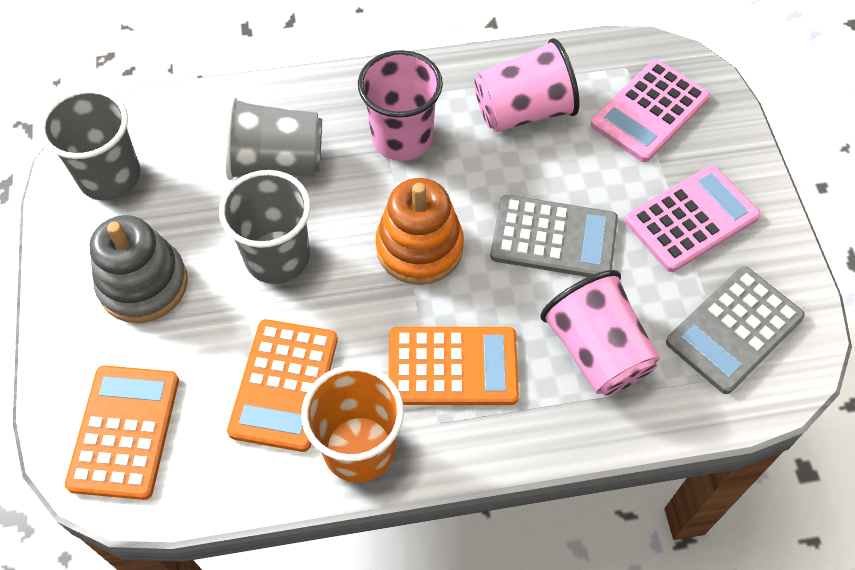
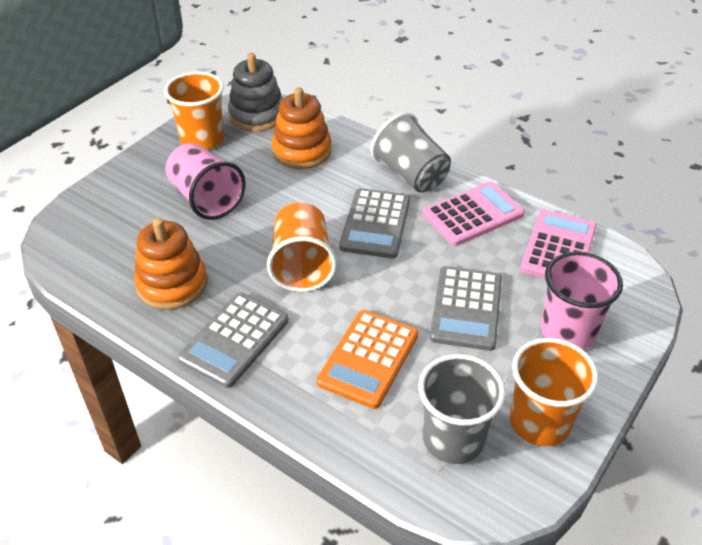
grey calculator: [490,195,618,277] [666,266,805,394] = 2 -> [177,292,289,388] [339,188,410,258] [430,266,502,351] = 3
grey cup: [40,89,141,200] [219,170,311,284] [224,97,322,180] = 3 -> [371,113,451,193] [418,354,505,464] = 2
orange calculator: [65,365,179,500] [227,319,338,452] [388,327,519,405] = 3 -> [317,310,418,409] = 1
orange cup: [301,365,404,483] = 1 -> [164,71,224,150] [267,202,337,292] [510,338,598,446] = 3
orange stacking toy: [376,178,464,285] = 1 -> [134,218,207,310] [272,87,331,169] = 2
pink cup: [358,50,443,161] [474,38,580,132] [540,270,660,396] = 3 -> [166,143,246,220] [541,252,623,350] = 2

